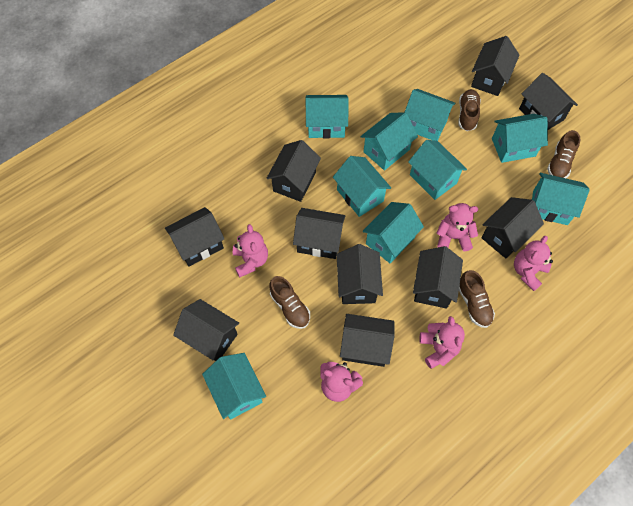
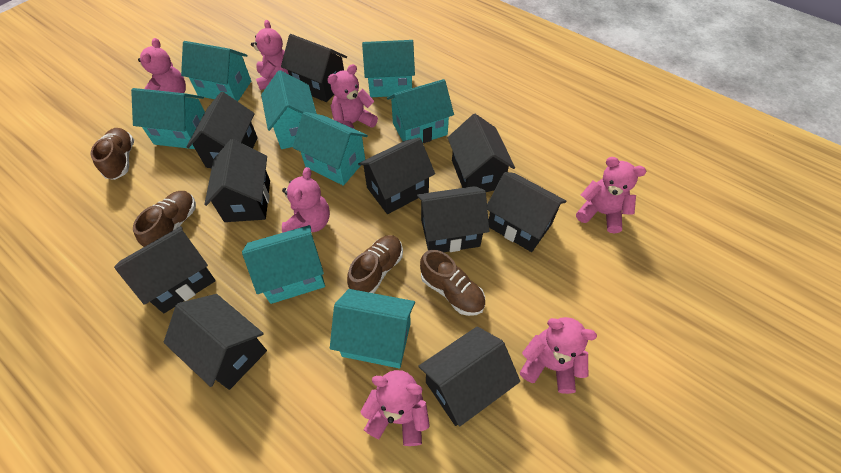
pink teddy bear: [233,224,268,278] [320,362,363,402] [419,316,465,369] [437,203,478,251] [514,236,553,291] = 5 -> [138,38,186,93] [251,20,289,90] [282,167,330,233] [327,64,378,129] [360,370,430,446] [520,317,597,394] [576,157,646,234] = 7
turquoise house: [202,353,266,419] [306,95,349,138] [333,156,391,217] [360,112,418,170] [363,202,424,263] [405,89,456,141] [408,140,467,200] [492,114,548,163] [532,173,590,225] = 9 -> [131,88,205,149] [181,41,251,101] [242,225,325,304] [261,70,317,149] [293,112,368,186] [330,289,415,368] [362,40,415,97] [387,79,454,143] = 8

